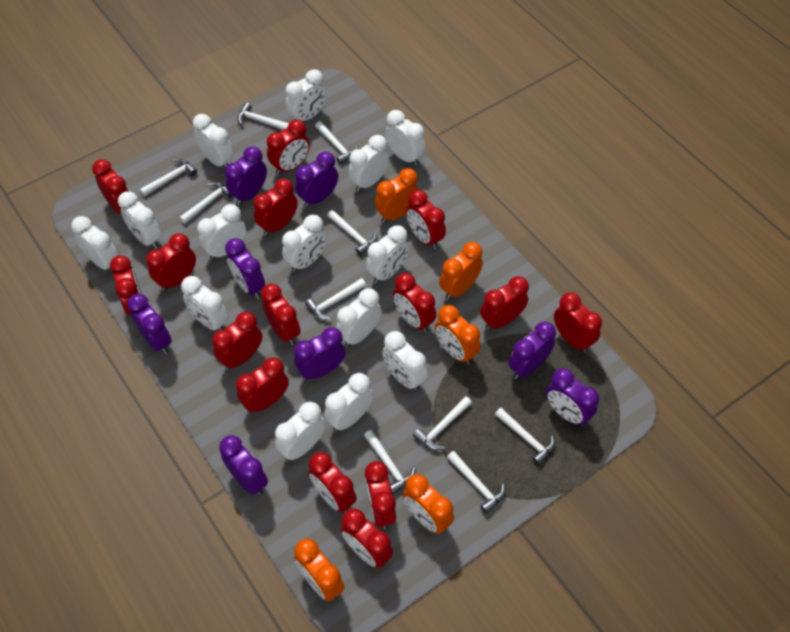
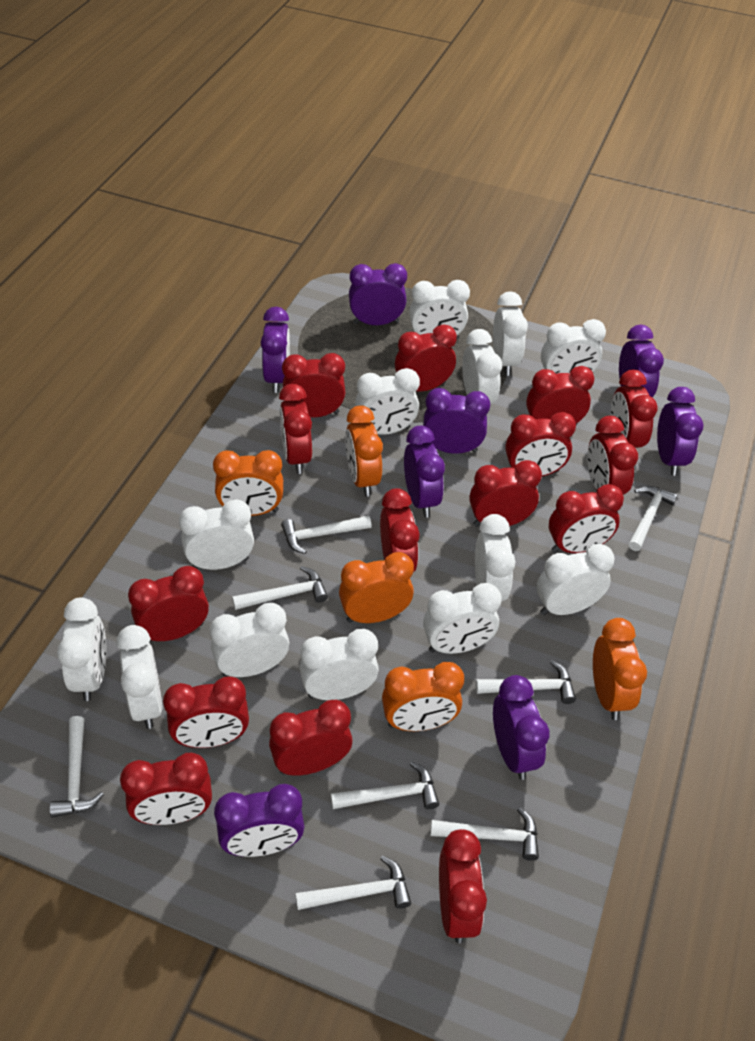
white clock: [71,216,118,271] [118,191,162,249] [181,276,229,330] [193,114,234,168] [197,204,246,260] [275,402,325,461] [282,215,327,272] [285,69,326,121] [324,373,373,432] [336,288,382,347] [348,135,389,192] [366,225,409,284] [382,331,428,391] [385,110,426,166] = 14 -> [57,597,106,701] [116,625,163,729] [179,499,254,570] [210,603,289,677] [299,629,379,700] [355,368,420,435] [409,280,470,339] [423,583,502,654] [462,329,502,405] [475,514,516,601] [493,291,528,376] [537,544,614,615] [541,319,606,374] = 13
white hammer: [140,159,197,196] [179,182,232,224] [237,102,289,130] [305,278,366,320] [315,121,358,164] [327,210,377,256] [364,430,416,494] [413,396,472,450] [447,451,505,514] [495,408,555,465] = 10 -> [49,716,104,818] [232,566,328,610] [281,515,372,554] [295,855,411,910] [331,762,439,809] [430,807,539,861] [475,661,576,704] [628,486,678,551] = 8

